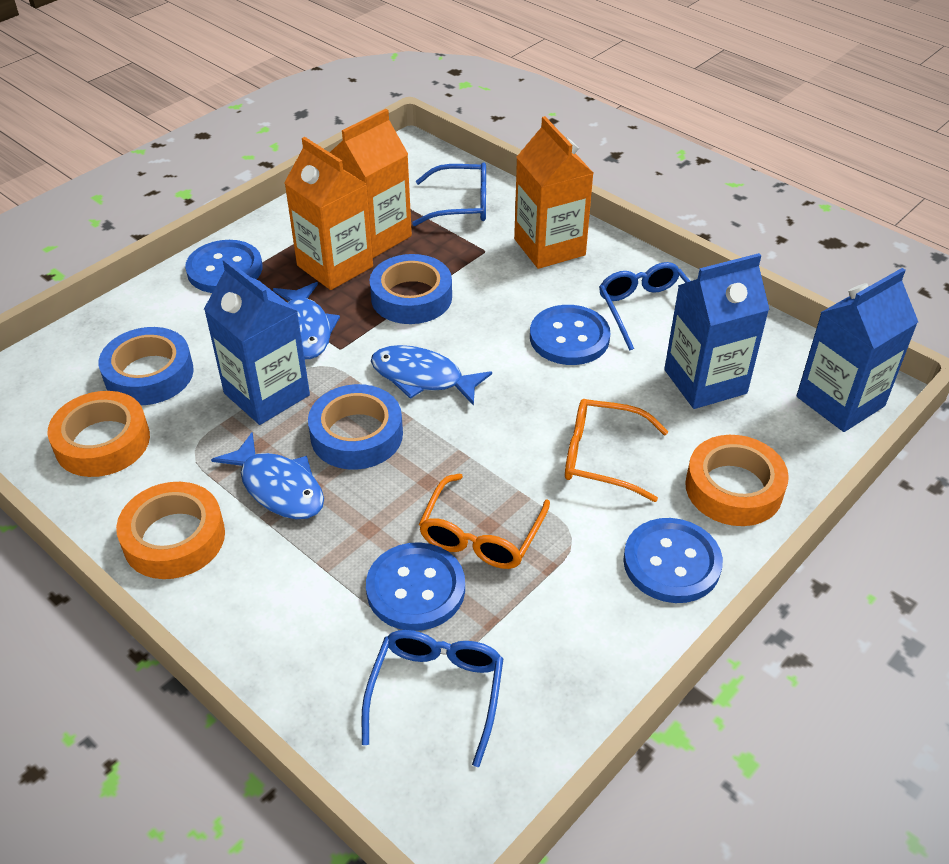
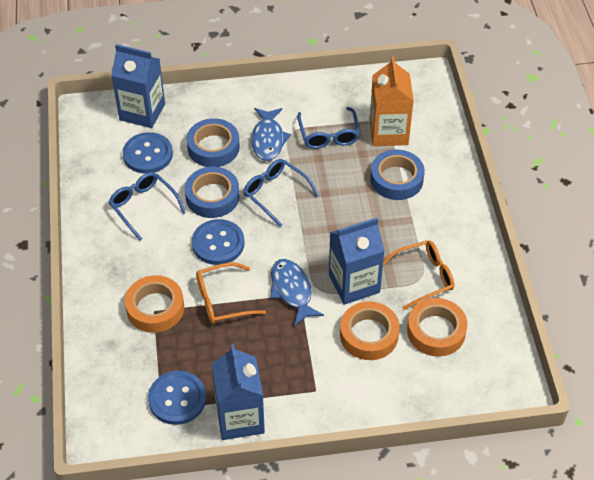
blue button: [185,240,263,293] [366,542,465,631] [530,305,610,365] [623,518,723,603] = 4 -> [123,132,173,174] [148,371,206,425] [192,219,245,265] = 3
blue fish: [211,432,324,519] [273,282,340,360] [371,345,492,406] = 3 -> [251,108,291,161] [270,259,324,326] = 2
orange carton: [284,137,373,290] [330,109,412,258] [514,116,593,269] = 3 -> [370,56,414,146] = 1

